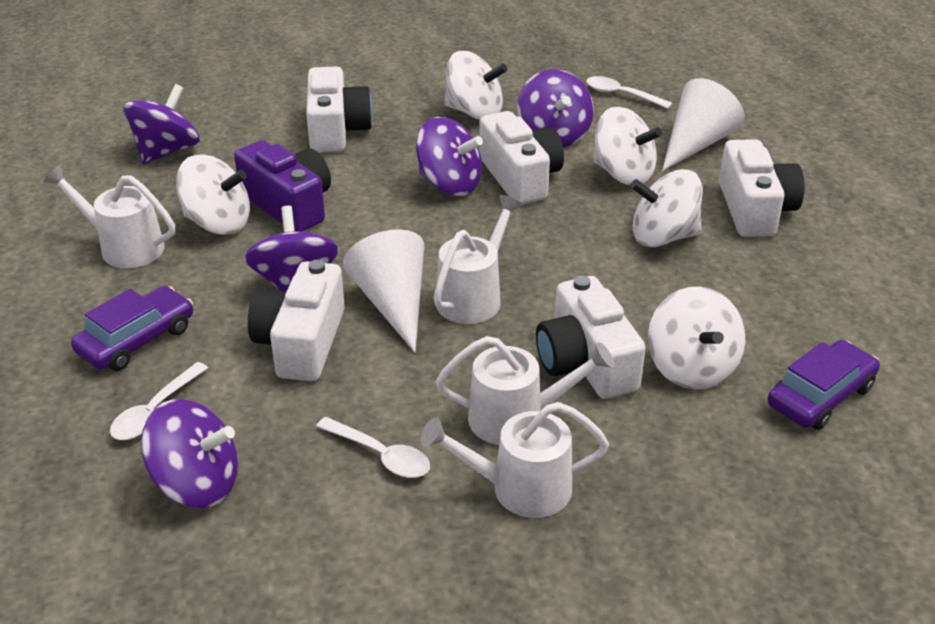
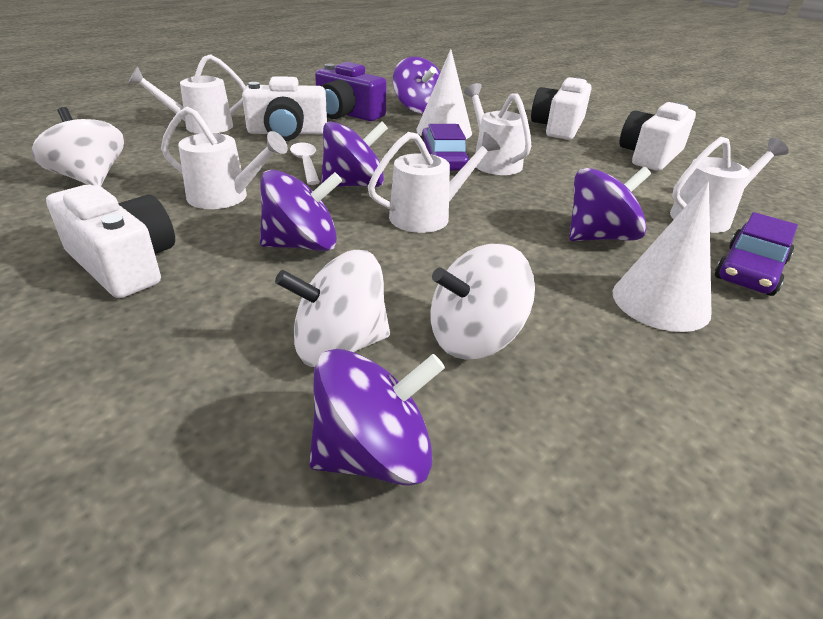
white camera: [248,260,345,381] [306,66,373,152] [479,111,564,204] [536,276,646,399] [719,139,804,237] = 5 -> [46,185,175,298] [242,76,327,141] [531,77,591,140] [620,102,696,171] = 4
white spinning top: [176,155,250,235] [444,51,507,120] [593,107,662,185] [630,169,703,247] [648,287,745,390] = 5 -> [32,107,124,186] [275,250,390,367] [430,244,535,360] = 3
white spoon: [110,362,208,440] [316,417,430,478] [586,76,672,109] = 3 -> [290,143,320,185] = 1
white watering can: [43,165,175,268] [421,402,609,518] [433,195,523,324] [436,336,615,445] = 4 -> [128,54,246,134] [161,107,288,209] [368,132,500,233] [464,83,531,175] [670,137,789,233] = 5

